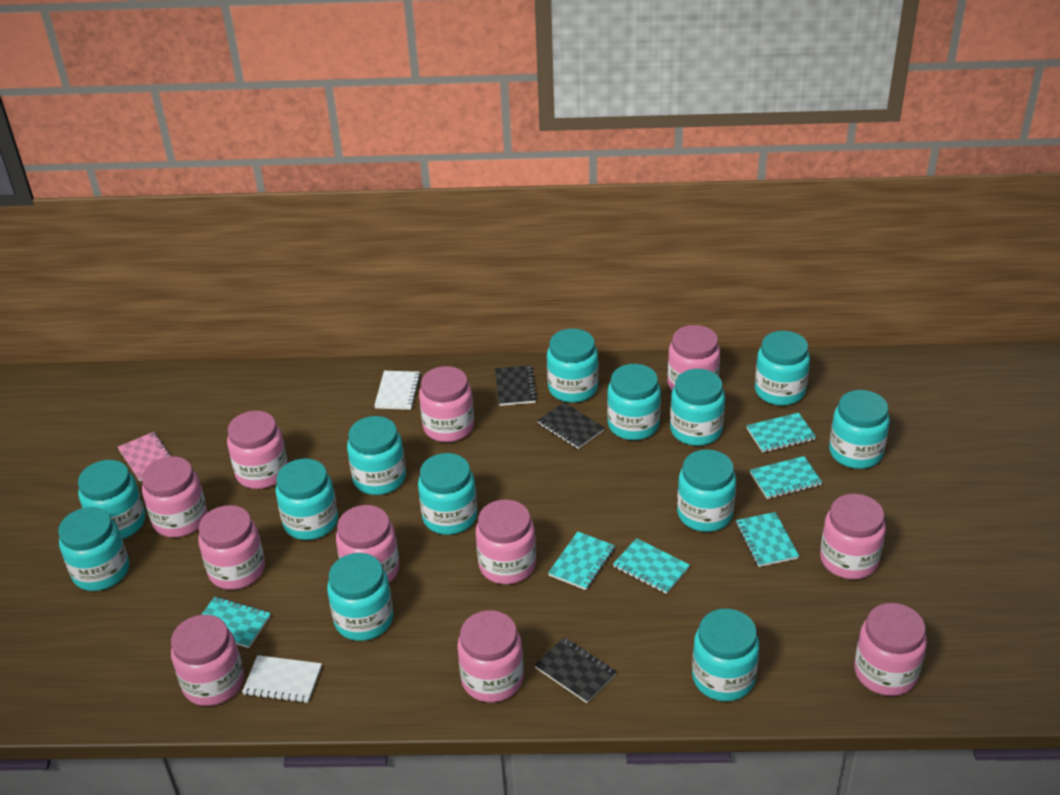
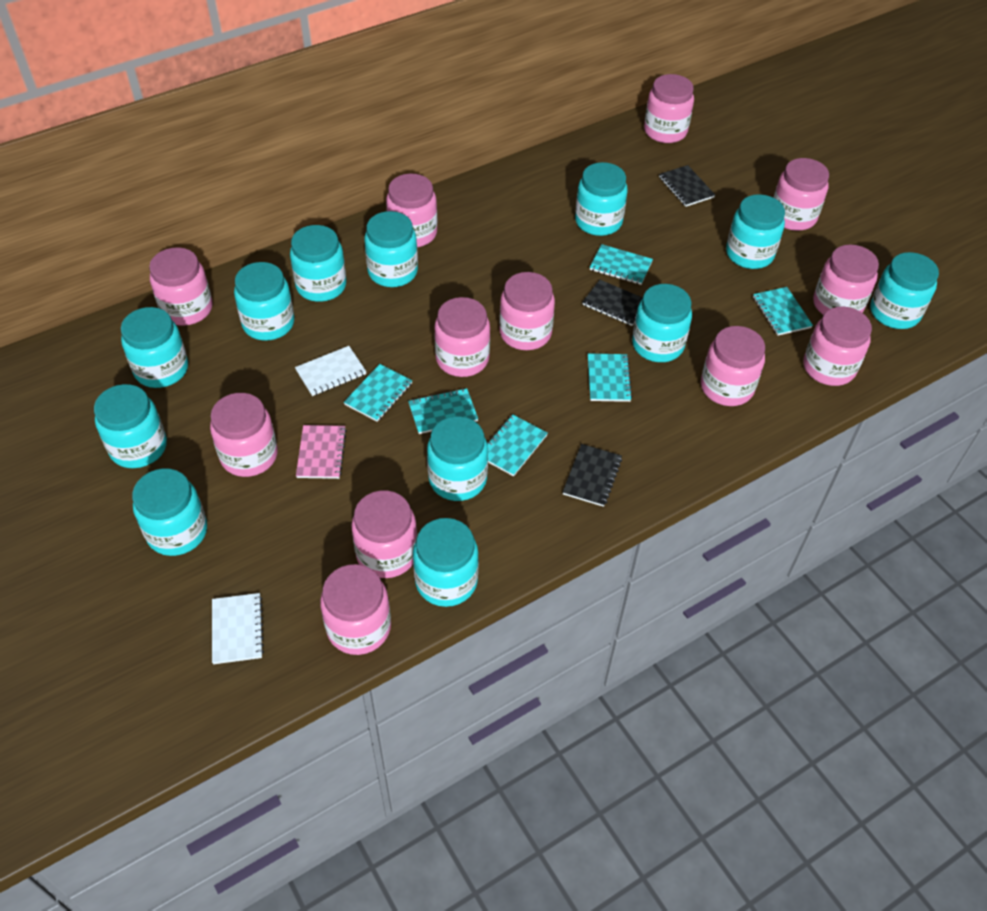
pink jar: [142,457,207,538] [171,615,244,706] [198,505,265,590] [227,411,288,489] [336,505,399,583] [419,366,474,442] [457,610,524,702] [476,499,536,584] [668,325,720,391] [820,494,886,579] [854,603,927,696] = 11 -> [149,247,213,326] [210,393,278,477] [320,564,391,655] [351,490,417,578] [386,174,437,247] [434,297,490,377] [499,272,555,350] [644,74,694,143] [701,326,765,406] [773,158,829,231] [803,307,872,386] [813,245,879,315] = 12
turquoise jar: [58,507,129,591] [78,460,145,539] [275,459,338,540] [327,553,393,641] [347,416,406,495] [418,453,477,535] [547,329,598,403] [607,364,661,440] [670,369,725,446] [677,449,736,532] [692,609,760,701] [755,331,810,406] [829,390,890,469] = 13 -> [94,384,167,468] [121,307,188,388] [132,468,207,556] [234,262,294,340] [290,225,347,302] [364,211,418,287] [413,518,479,607] [427,416,488,501] [575,162,628,236] [632,284,692,362] [726,194,785,269] [870,252,939,329] = 12

